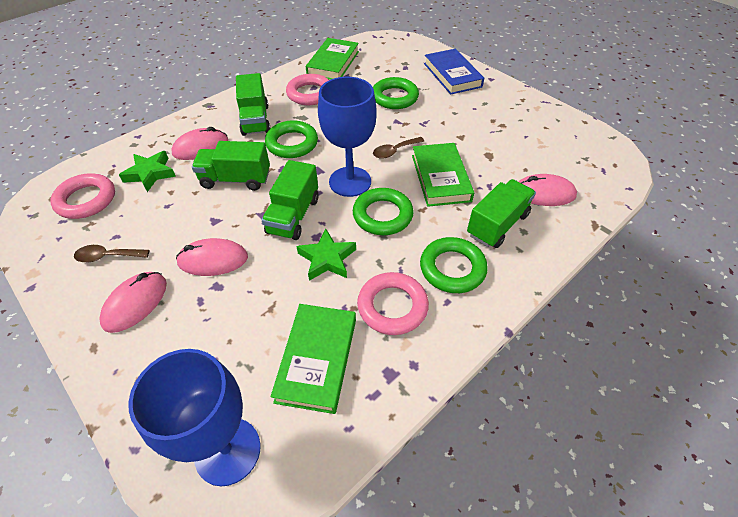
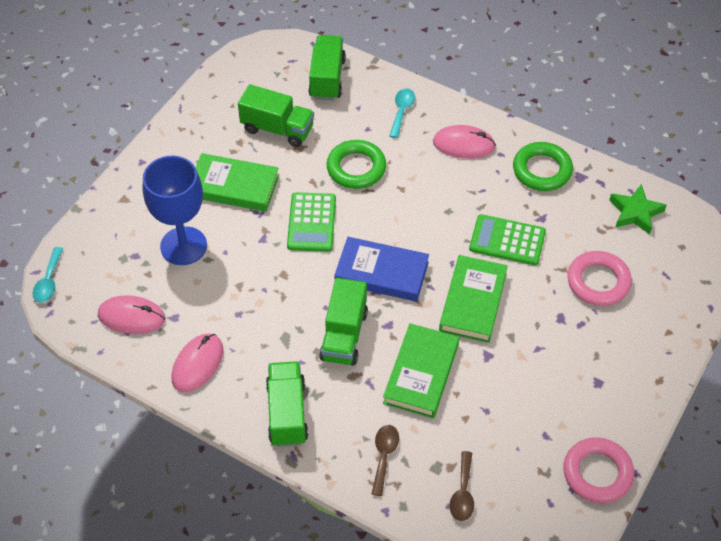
blue goblet: [128,349,261,486] [318,77,376,197] = 2 -> [143,156,207,265] = 1
green calculator: none = 0 -> [287,192,336,252] [469,214,546,265] = 2
green ring: [265,120,318,158] [353,188,414,235] [373,77,419,109] [420,237,488,293] = 4 -> [326,140,386,189] [513,142,573,191] = 2
green star: [119,151,176,192] [296,229,356,281] = 2 -> [609,184,667,235] = 1
pink mouse: [99,272,167,333] [172,127,228,160] [176,238,248,276] [518,174,577,206] = 4 -> [98,295,165,334] [171,334,223,392] [433,125,496,159] = 3
pink ring: [50,173,115,219] [286,74,329,105] [357,272,429,335] = 3 -> [563,437,634,504] [567,251,632,306] = 2
turquoise spoon: none = 0 -> [33,247,63,303] [389,88,415,138] = 2

